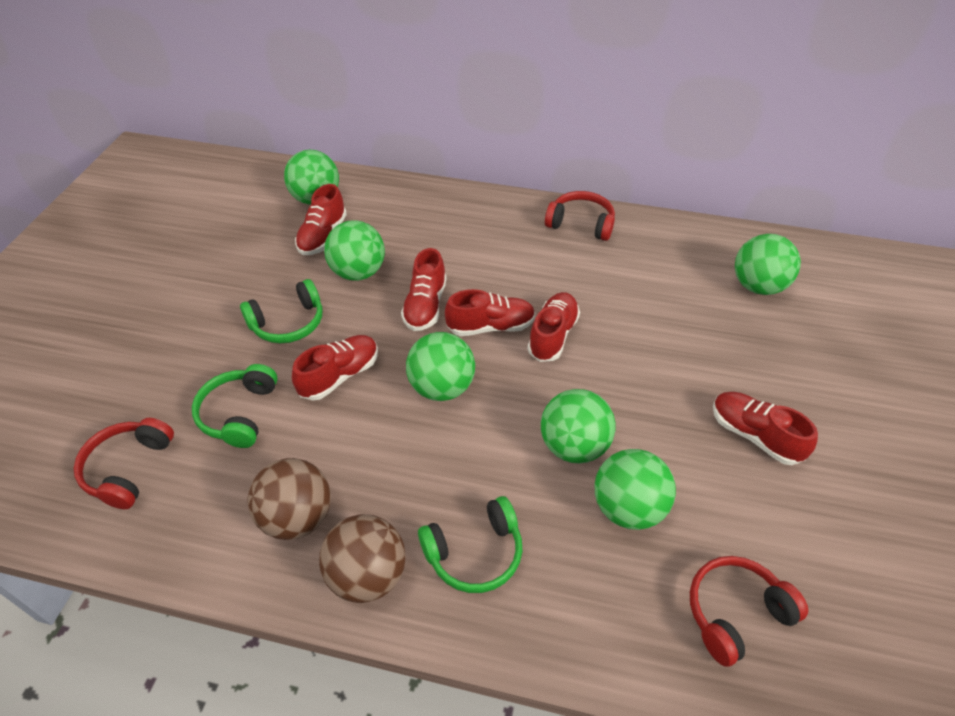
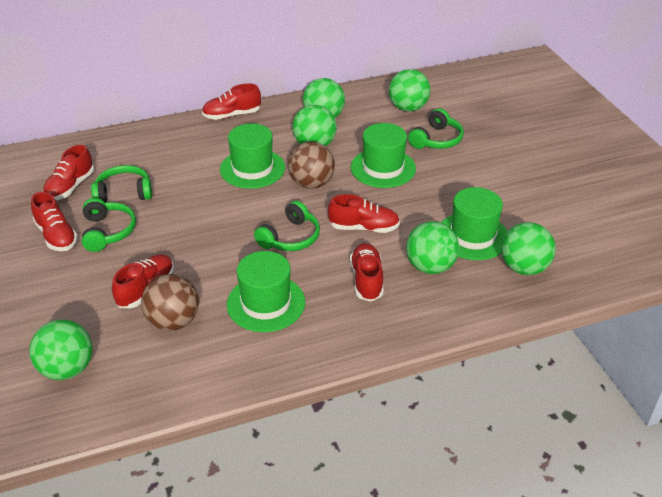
green hat: none = 0 -> [220,124,285,189] [227,251,305,332] [351,123,416,188] [441,187,508,260] = 4
green headphones: [192,364,278,448] [240,279,322,343] [418,496,523,593] = 3 -> [82,198,136,252] [91,165,152,203] [254,201,320,251] [408,108,464,149] = 4
red headphones: [74,418,174,509] [545,191,615,241] [690,556,808,667] = 3 -> none = 0

